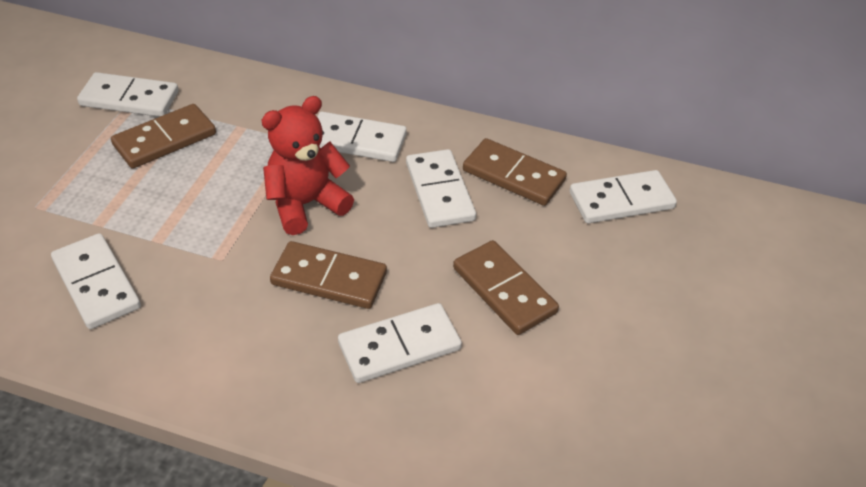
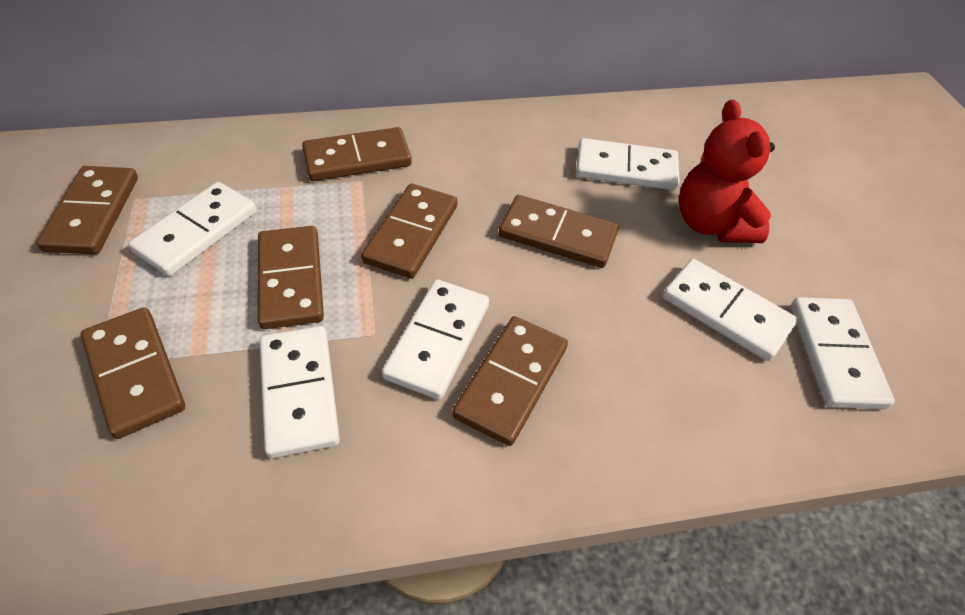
brown domino: [111,104,216,169] [270,241,387,309] [453,240,559,335] [463,138,567,206] = 4 -> [36,166,138,254] [81,307,185,439] [258,226,324,329] [302,127,412,181] [361,184,457,279] [452,316,568,446] [499,195,619,268] = 7

